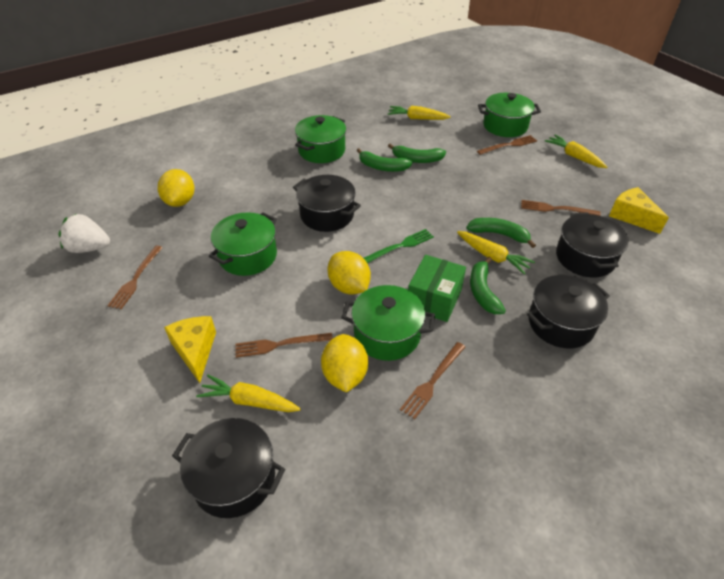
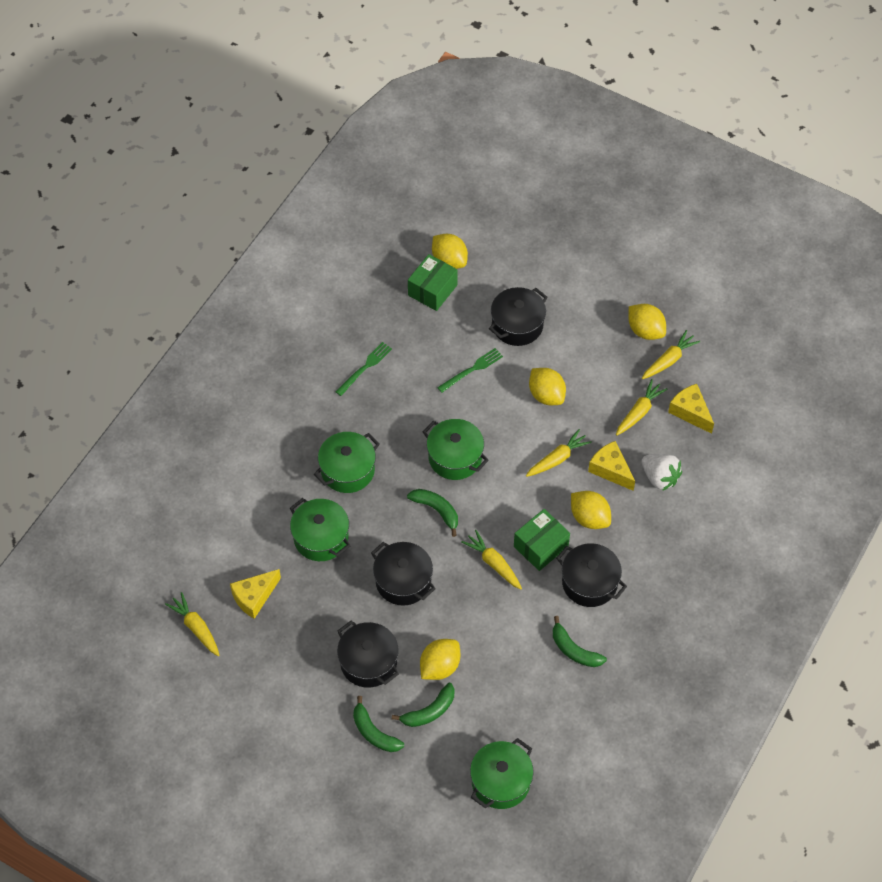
brown fork: [107,245,163,309] [235,333,333,358] [400,342,465,419] [477,135,537,155] [521,200,601,216] = 5 -> none = 0
green box: [408,255,466,322] = 1 -> [408,254,458,311] [514,509,570,571] = 2
green fork: [364,229,434,263] = 1 -> [336,342,392,396] [437,348,503,393] = 2
yellow carrot: [196,375,301,412] [388,106,451,120] [457,231,535,275] [545,135,607,168] = 4 -> [165,592,220,657] [461,530,522,590] [526,429,592,477] [616,379,668,436] [642,330,700,379] = 5
yellow cheese: [164,316,216,383] [609,187,669,234] = 2 -> [230,569,281,619] [588,441,635,491] [668,384,714,434] = 3
yellow lemon: [158,169,194,207] [321,334,368,393] [327,251,371,295] = 3 -> [420,639,460,680] [432,234,468,269] [529,368,566,405] [571,491,611,529] [629,304,666,340] = 5

